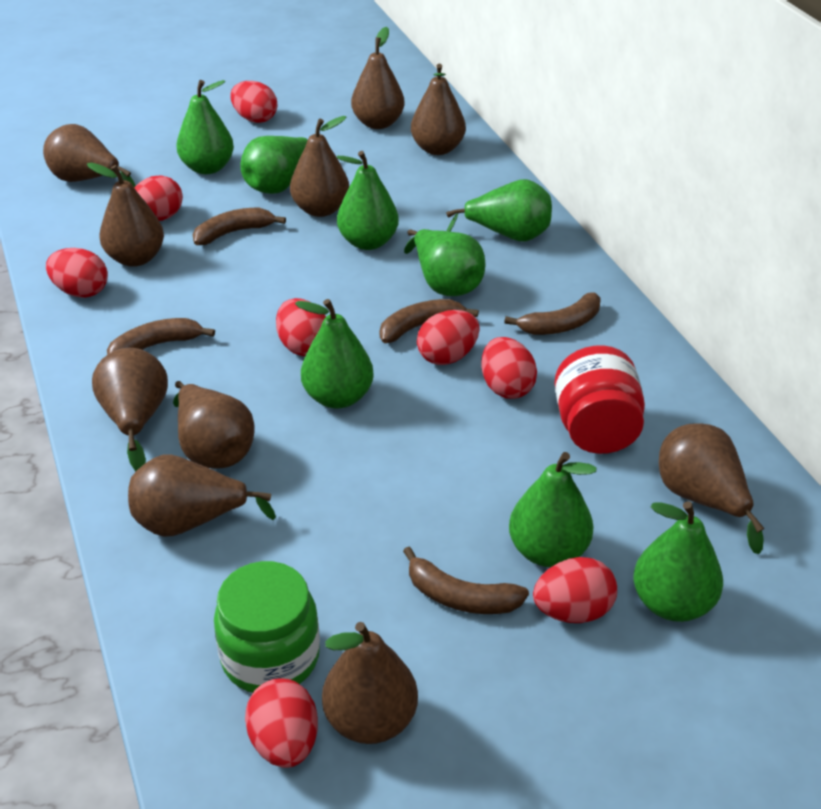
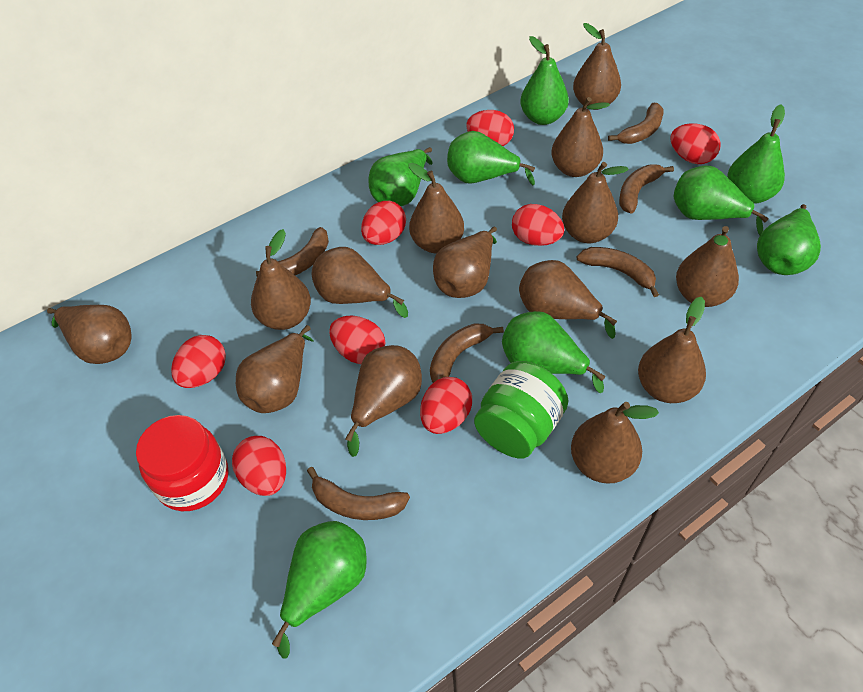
brown banana: [107,318,215,355] [193,208,286,245] [380,299,479,343] [403,547,529,614] [504,292,601,335] = 5 -> [256,227,329,276] [307,467,410,520] [430,323,504,383] [576,247,659,297] [608,103,664,144] [619,164,674,214] = 6
brown pear: [43,124,136,187] [87,163,164,267] [92,348,168,471] [128,454,276,537] [173,381,255,469] [290,116,349,217] [322,622,418,744] [351,27,405,129] [411,64,466,155] [659,423,765,554] = 10 -> [47,305,132,364] [236,325,314,413] [251,229,311,330] [312,247,408,318] [345,345,422,457] [409,163,464,253] [433,226,497,298] [519,260,617,339] [551,97,610,177] [562,162,629,243] [571,402,659,484] [573,23,621,110] [638,297,706,403] [676,226,739,307] = 14

